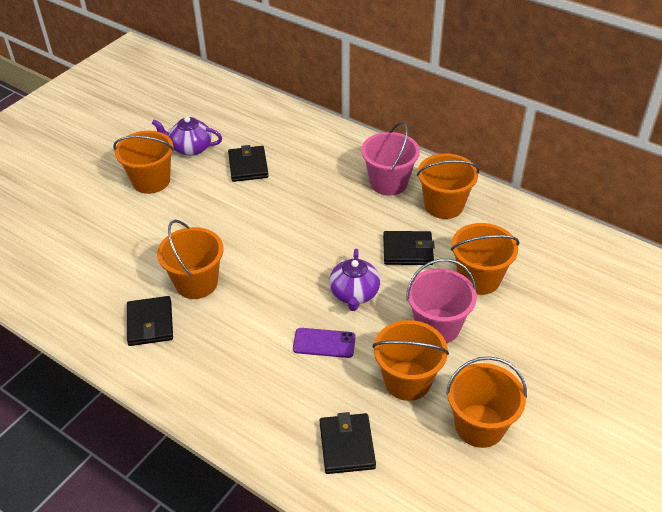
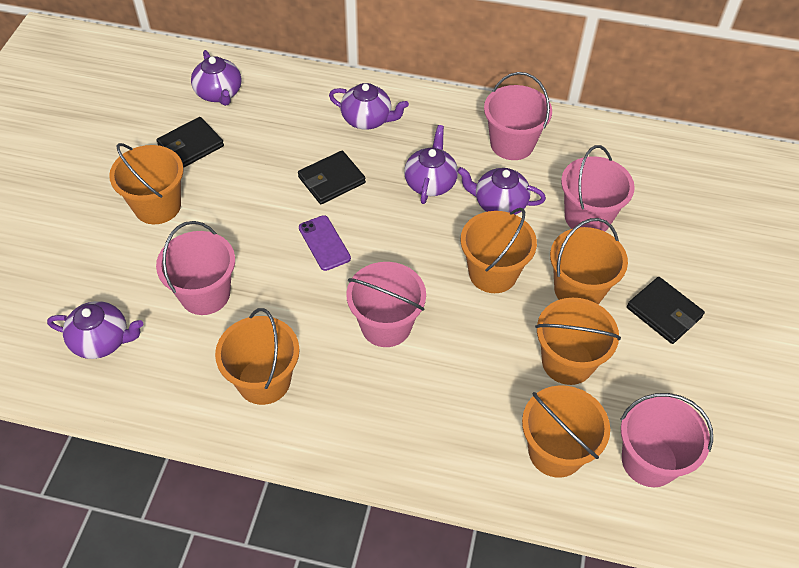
black wallet: [127,296,173,346] [228,145,269,182] [320,412,376,474] [383,231,435,265] = 4 -> [156,117,224,168] [298,151,366,204] [627,277,705,344] = 3
pink bucket: [361,122,420,196] [406,259,477,343] = 2 -> [156,221,235,315] [346,262,426,347] [484,72,552,160] [561,145,635,232] [620,393,713,487] = 5
purple teapot: [152,116,222,156] [329,249,380,311] = 2 -> [47,301,143,359] [191,50,241,106] [329,83,409,130] [404,125,458,204] [457,167,546,215] = 5

